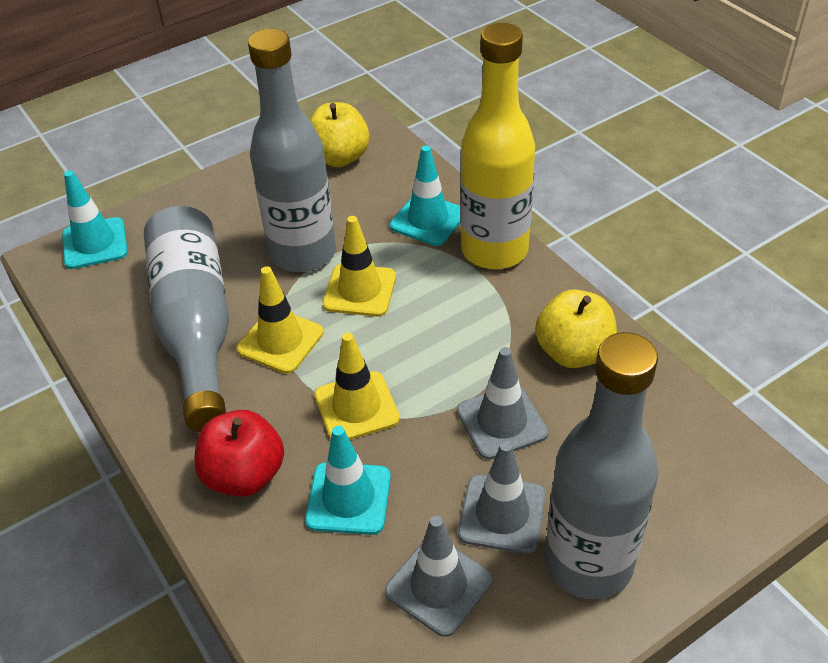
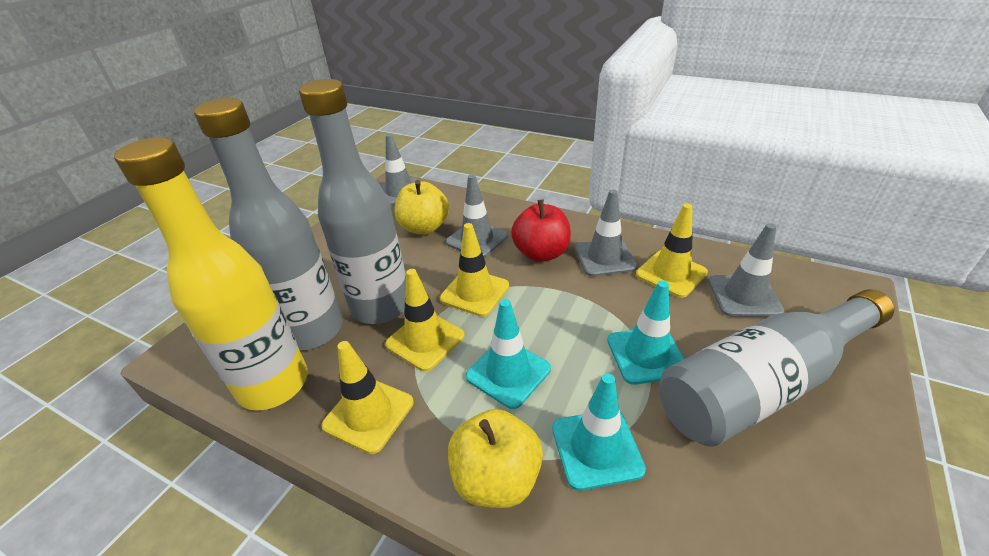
grey traffic cone: [385,515,492,637] [457,347,548,459] [458,441,546,554] = 3 -> [380,134,417,205] [446,174,508,257] [575,190,638,277] [708,223,784,317] = 4
yellow traffic cone: [237,266,324,374] [315,333,400,440] [323,216,396,317] = 3 -> [321,341,414,454] [385,269,465,371] [440,223,509,317] [636,204,708,298] = 4

